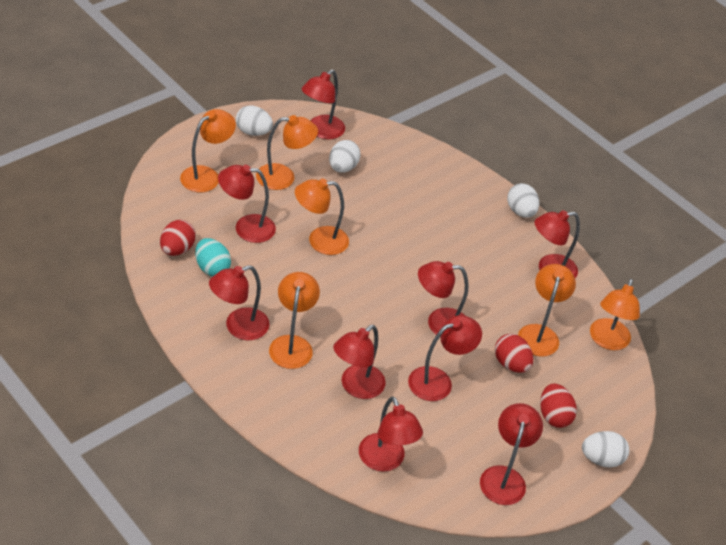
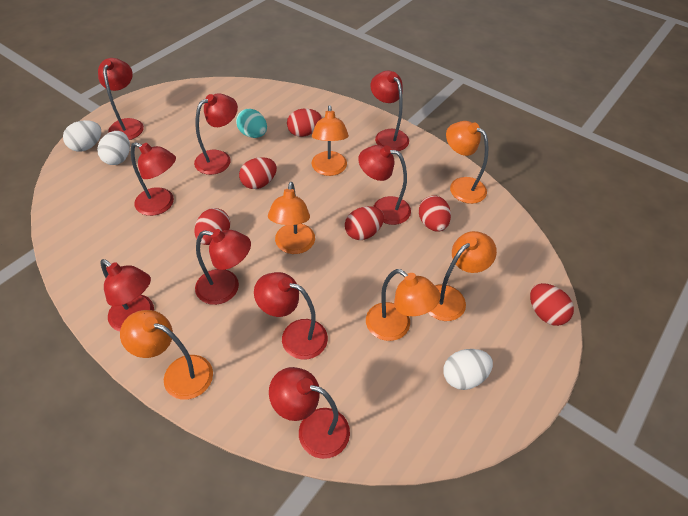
red egg: [160,220,196,256] [495,334,533,373] [540,384,577,428] = 3 -> [194,208,230,245] [239,157,277,189] [287,108,322,137] [345,206,384,240] [419,195,451,231] [530,283,574,326] = 6
white egg: [236,105,273,136] [329,140,361,172] [507,183,539,218] [582,431,629,467] = 4 -> [63,120,101,152] [97,131,130,165] [443,349,493,390] = 3

